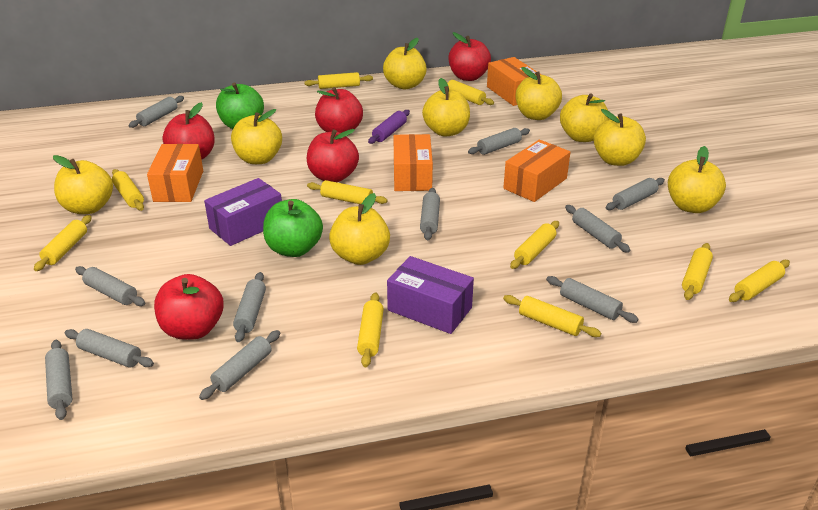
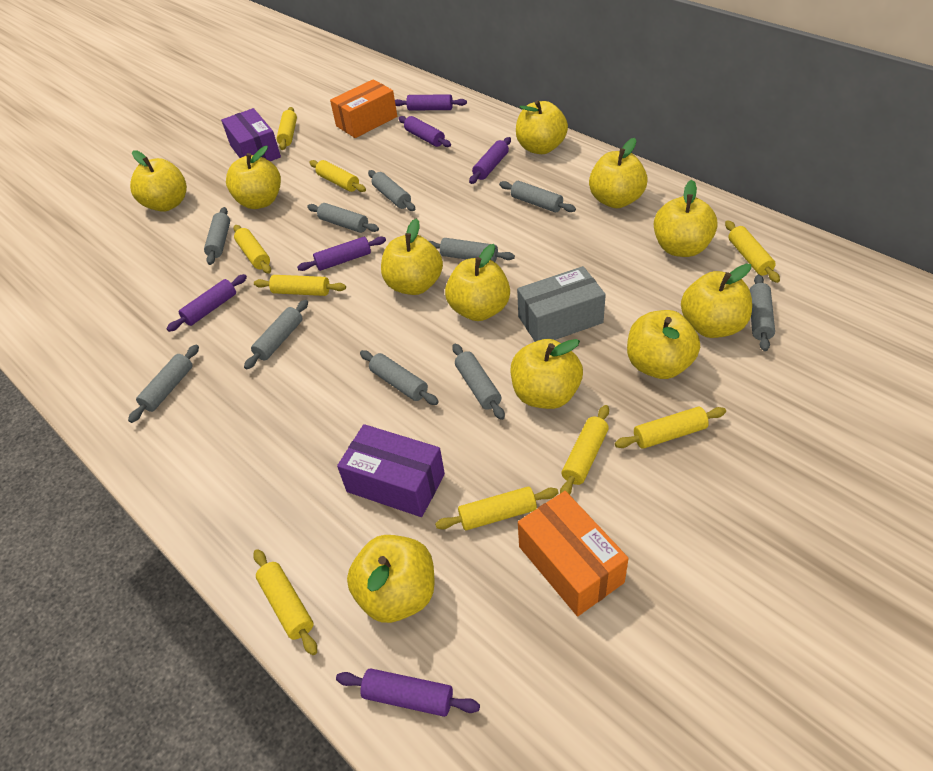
green apple: [216,82,264,129] [263,199,323,257] = 2 -> none = 0
grey box: none = 0 -> [517,266,606,342] = 1
grey rolling pin: [45,340,72,420] [65,329,154,368] [75,266,145,306] [128,96,184,128] [199,330,280,400] [233,272,266,342] [420,188,440,240] [468,128,530,155] [546,276,639,323] [565,205,630,253] [605,178,665,210] = 11 -> [128,345,199,423] [204,207,230,265] [244,300,308,370] [307,203,379,233] [360,350,439,405] [368,170,415,211] [429,238,515,262] [452,344,505,420] [499,181,576,212] [750,274,775,351] = 10
orange box: [147,144,203,202] [393,134,433,191] [487,57,542,106] [503,140,570,202] = 4 -> [330,79,397,138] [518,491,629,616] = 2
purple rolling pin: [368,110,410,144] = 1 -> [167,274,247,332] [297,237,386,271] [336,668,480,717] [395,94,467,111] [398,116,451,147] [469,137,511,184] = 6
red apple: [154,274,224,340] [163,102,215,160] [307,129,359,182] [315,87,363,133] [449,32,491,81] = 5 -> none = 0
yellow apple: [53,155,113,214] [231,109,282,164] [329,193,390,265] [383,38,427,89] [422,78,470,137] [516,67,562,120] [560,93,609,142] [594,109,646,166] [668,146,726,213] = 9 -> [130,150,187,212] [226,146,281,209] [347,535,435,623] [381,218,443,295] [445,244,510,321] [511,339,583,409] [516,100,568,154] [589,138,648,208] [627,310,700,379] [654,180,718,257] [681,264,752,338] = 11
yellow rolling pin: [34,215,91,271] [112,169,144,211] [304,72,373,89] [307,180,387,204] [357,292,384,367] [447,80,494,105] [503,295,601,337] [510,221,559,269] [682,243,713,300] [729,260,790,302] = 10 -> [233,225,271,274] [253,549,317,655] [254,275,346,296] [277,107,297,150] [309,160,366,192] [435,487,558,530] [560,405,609,495] [615,407,726,449] [725,220,780,283] = 9

